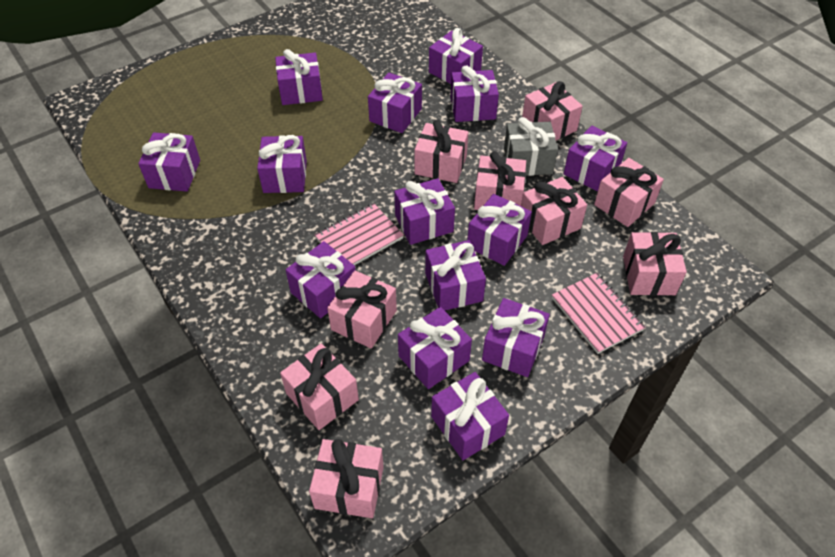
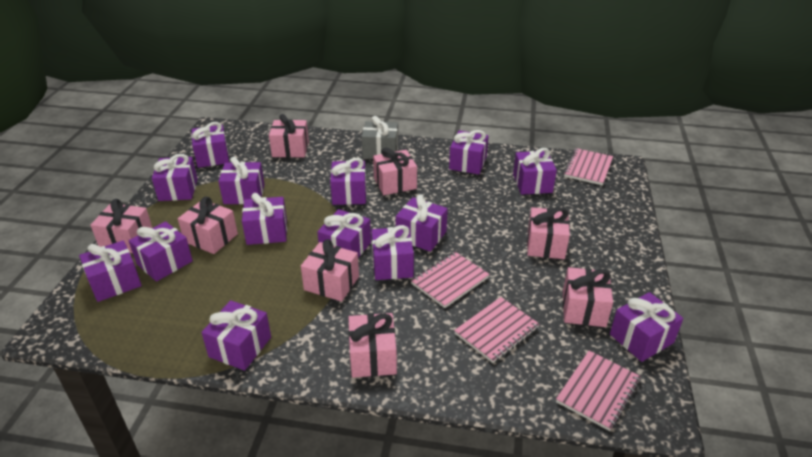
pink gift: [280,343,359,430] [309,439,384,518] [327,270,397,349] [414,119,468,183] [474,151,526,210] [521,177,587,245] [522,81,583,140] [594,158,664,227] [623,232,687,296] = 9 -> [90,199,152,253] [178,197,238,254] [269,114,309,158] [301,239,359,301] [348,313,397,378] [373,148,417,195] [527,207,570,259] [563,267,613,327] = 8
pink notebook: [315,203,404,265] [552,273,645,354] = 2 -> [411,252,490,308] [454,297,540,363] [556,351,641,431] [563,148,613,185] = 4

